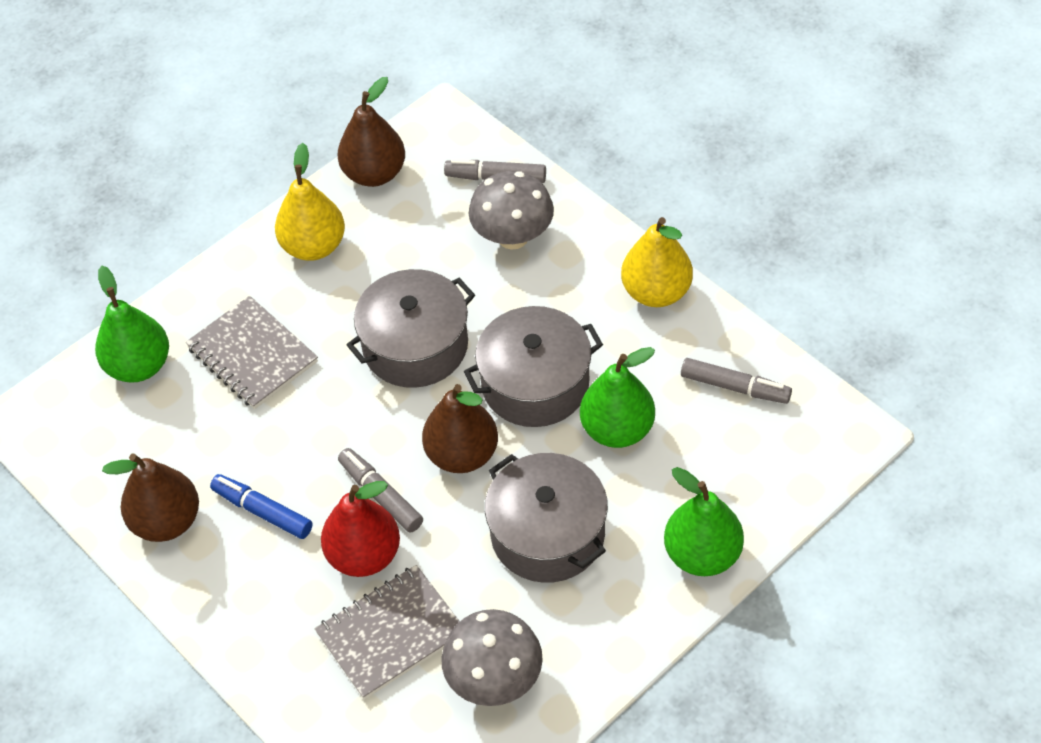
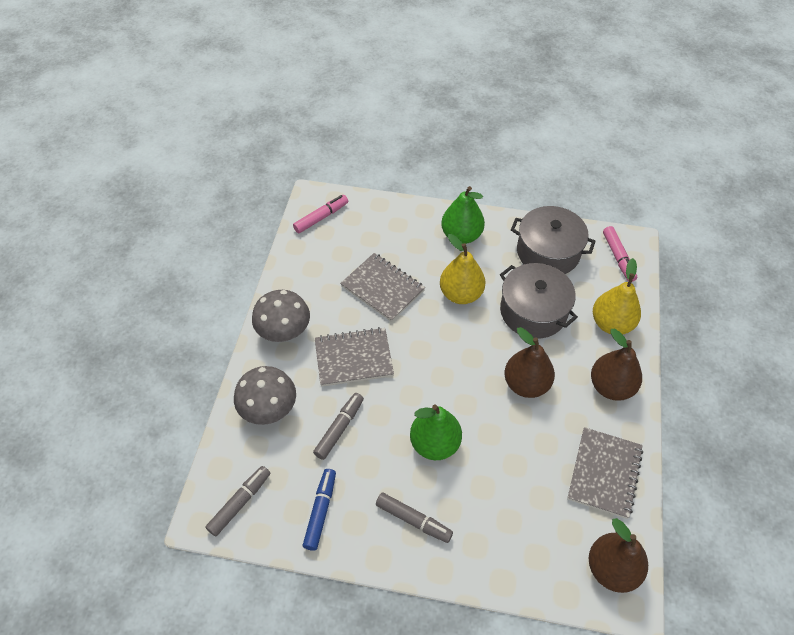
green pear: [95,266,169,383] [580,347,655,448] [664,467,744,576] = 3 -> [410,405,462,460] [441,186,485,244] = 2
grey notebook: [186,296,318,409] [314,565,460,700] = 2 -> [315,327,394,387] [340,253,425,322] [567,427,643,519] = 3
grey pot: [347,269,475,388] [464,306,603,427] [485,453,608,583] = 3 -> [500,263,578,339] [511,206,595,274] = 2
pink marker: none = 0 -> [293,195,348,233] [603,226,637,282] = 2
red pear: [321,481,400,577] = 1 -> none = 0

